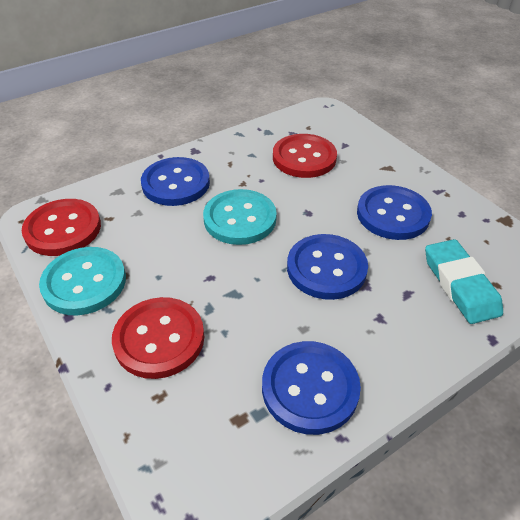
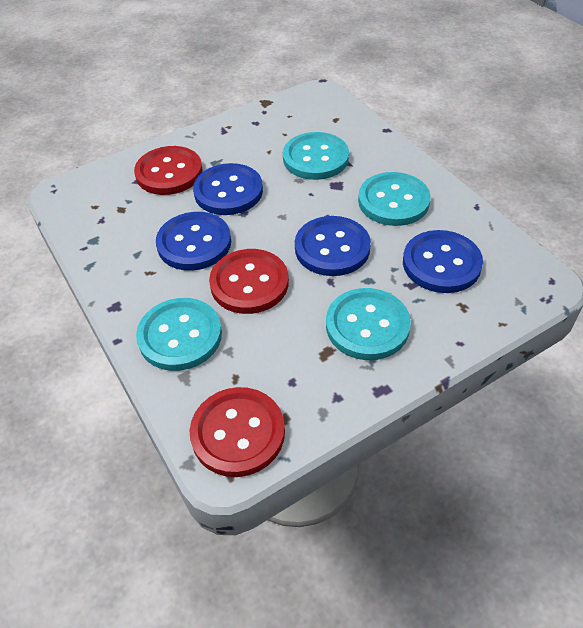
turquoise button: [39,247,126,315] [203,189,277,245] = 2 -> [136,298,222,371] [283,132,349,180] [326,288,411,360] [358,172,431,226] = 4
turquoise eraser: [425,239,503,324] = 1 -> none = 0

